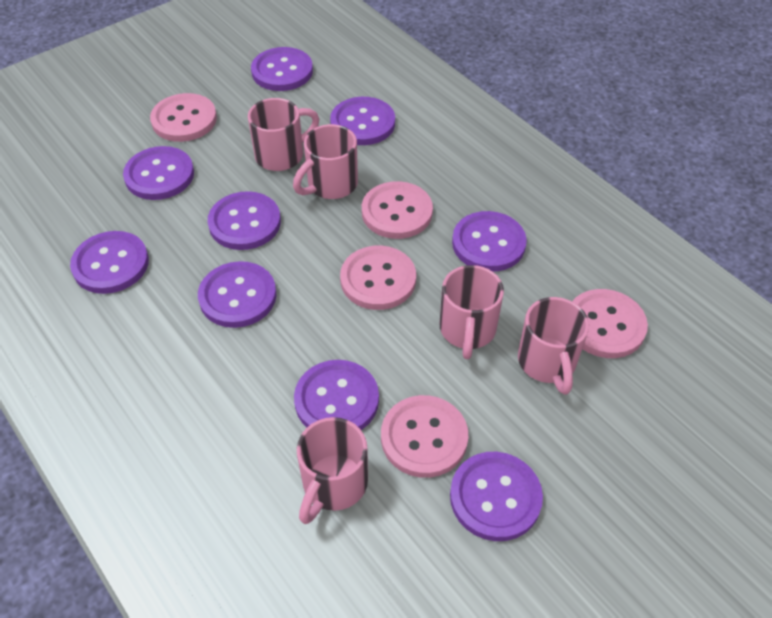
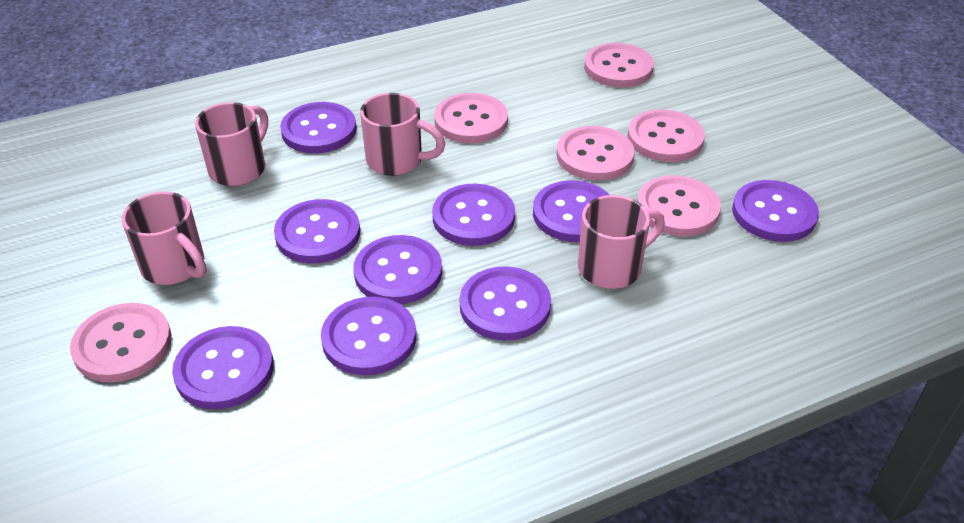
pink button: [150,93,217,142] [340,246,416,310] [362,181,433,239] [381,395,468,478] [572,289,648,358] = 5 -> [70,303,172,382] [434,93,508,143] [556,126,634,181] [584,43,654,87] [628,109,705,162] [637,175,721,237] = 6
pink mug: [248,98,319,171] [293,124,358,199] [297,417,368,524] [440,265,504,359] [518,297,589,395] = 5 -> [122,191,206,285] [195,102,268,186] [360,93,445,176] [578,195,665,289] = 4

